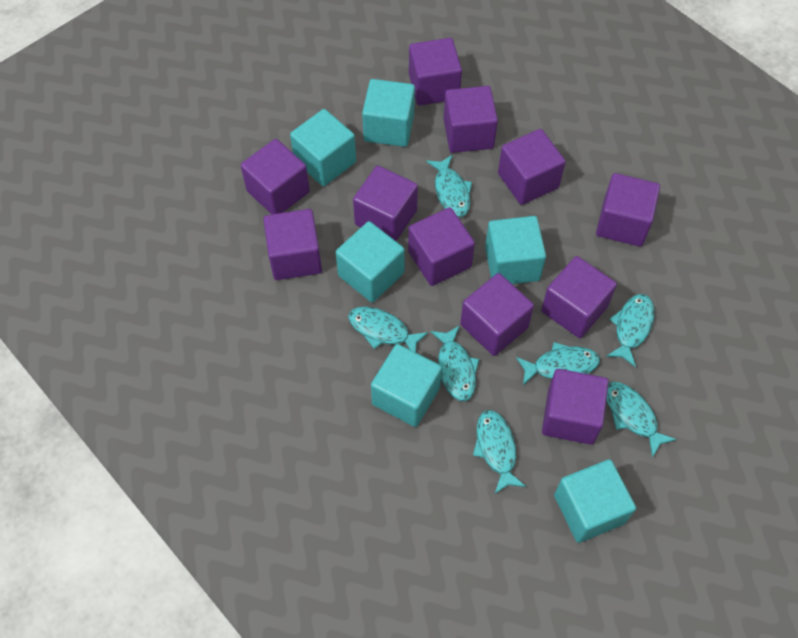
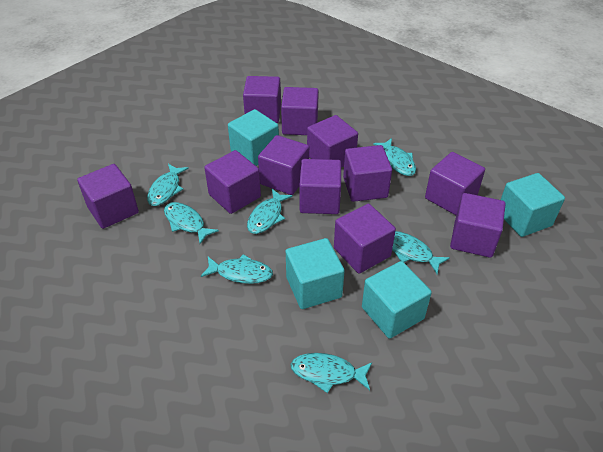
turquoise cube: [290,109,356,186] [336,221,405,303] [362,79,415,147] [371,344,442,427] [485,216,546,284] [554,459,636,543] = 6 -> [228,109,279,166] [286,238,345,309] [362,261,432,339] [501,173,565,237] = 4

